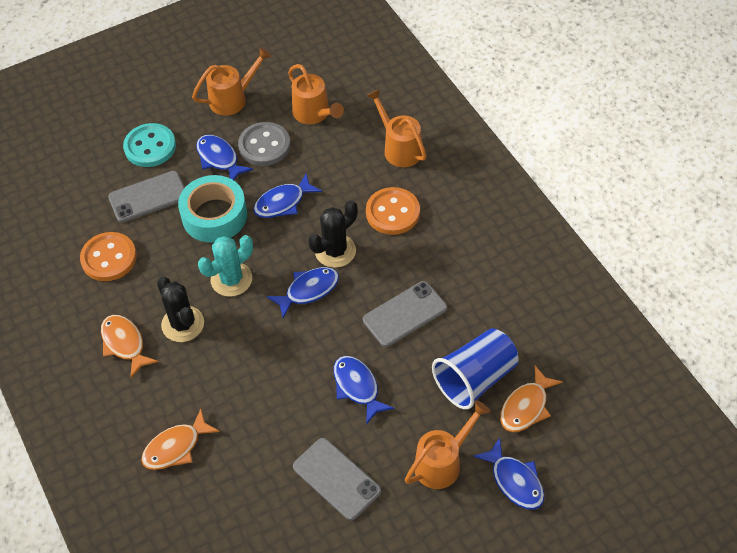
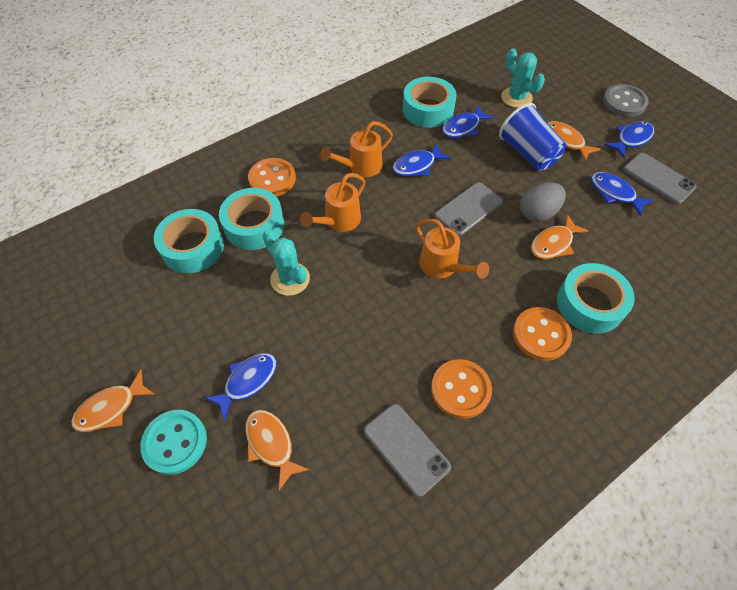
black cactus: [157,277,204,342] [308,200,358,268] = 2 -> none = 0
grey egg: none = 0 -> [520,182,566,222] = 1
orange button: [80,232,137,281] [366,187,420,235] = 2 -> [248,158,296,196] [431,359,492,419] [513,307,572,361] = 3
orange fish: [101,315,159,378] [141,409,220,470] [500,366,563,432] = 3 -> [71,370,155,432] [245,410,309,490] [531,214,588,259] [548,121,601,161] = 4
orange watering can: [192,47,272,116] [288,64,344,124] [367,89,427,167] [405,400,490,489] = 4 -> [300,173,366,232] [320,121,393,177] [415,219,489,279] = 3
turquoise cactus: [198,235,253,297] = 1 -> [262,230,310,296] [501,48,545,108] = 2
turquoise tape: [178,175,247,243] = 1 -> [154,209,224,273] [219,188,284,250] [403,77,457,128] [557,263,635,333] = 4

